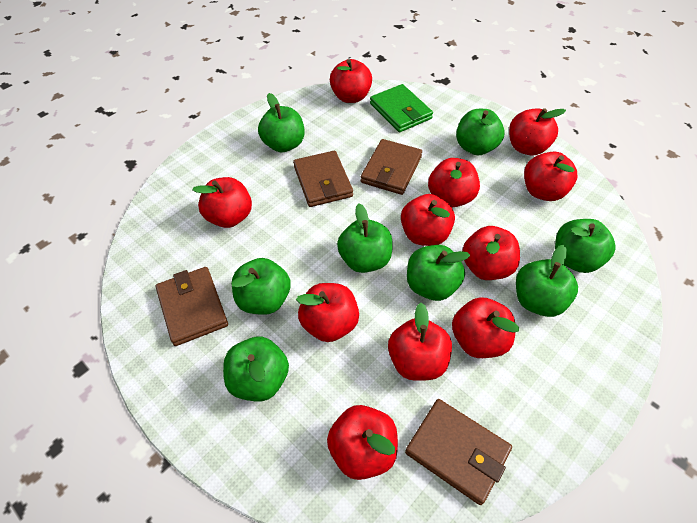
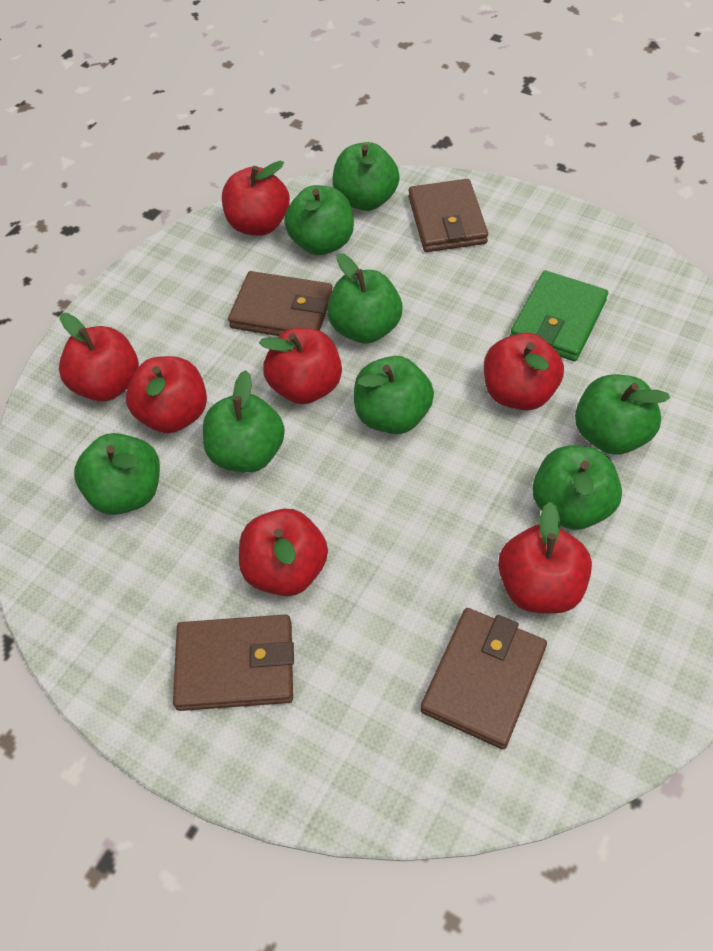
red apple: [192,177,252,228] [296,283,359,342] [327,405,398,480] [330,59,372,103] [388,303,452,381] [401,194,455,246] [428,158,480,208] [452,297,519,358] [462,226,520,280] [509,108,566,155] [524,152,577,201] = 11 -> [59,313,139,402] [126,356,207,433] [222,161,290,235] [239,509,328,596] [259,328,342,404] [484,333,564,410] [498,502,592,614] = 7

